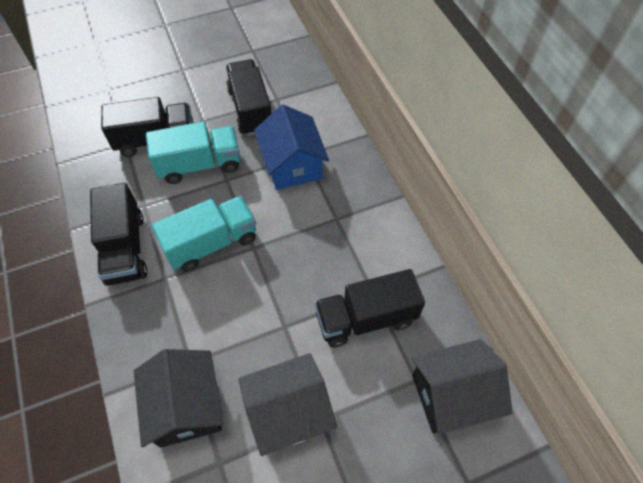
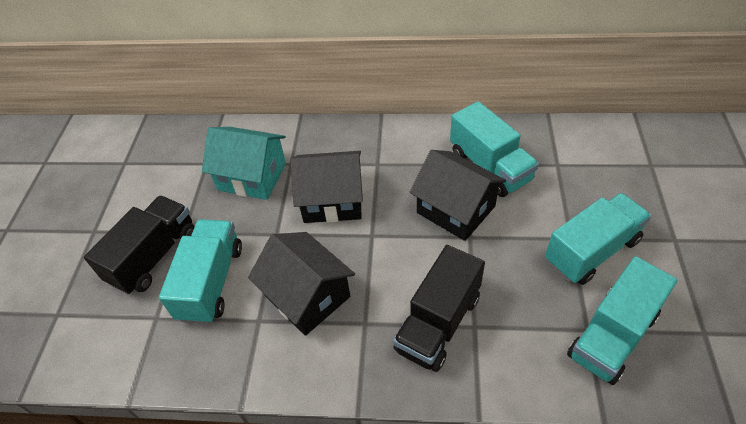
black truck: [90,183,147,286] [101,97,193,157] [226,59,272,136] [315,269,425,348] = 4 -> [84,195,195,295] [393,245,485,372] = 2
blue house: [255,104,329,190] = 1 -> none = 0
turquoise house: none = 0 -> [202,127,286,200] = 1
turquoise truck: [146,121,240,184] [152,196,256,272] = 2 -> [159,219,242,324] [450,101,539,197] [545,193,651,285] [567,256,677,385] = 4

